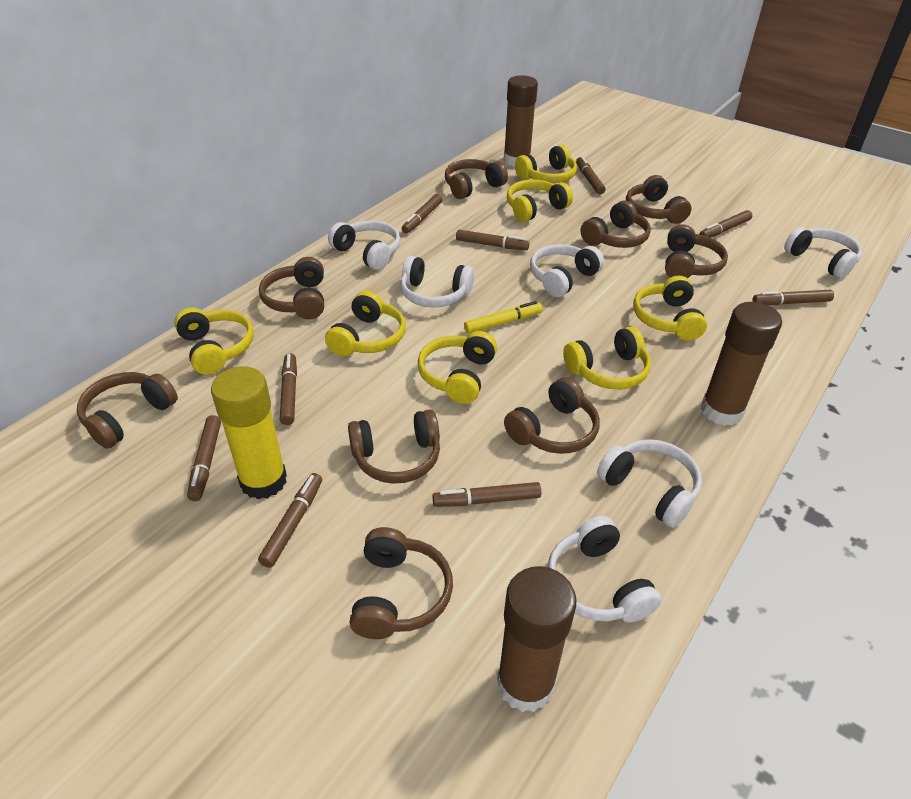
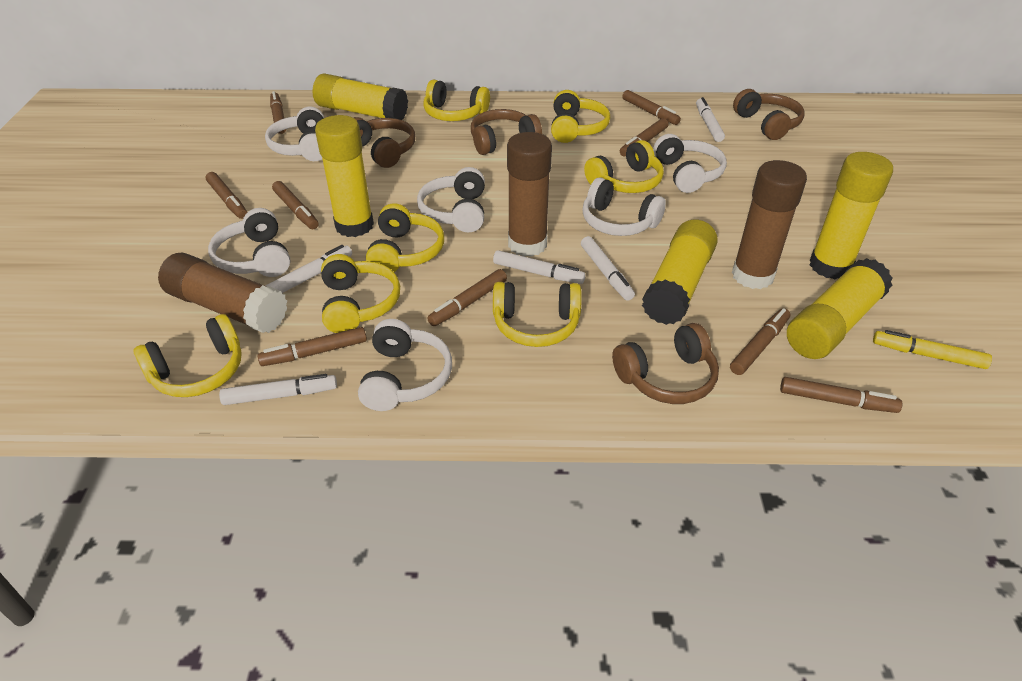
brown headphones: [77,372,178,449] [259,257,324,319] [348,409,440,484] [350,527,453,639] [445,159,508,199] [504,377,600,454] [580,201,651,248] [626,175,692,224] [665,225,728,278] = 9 -> [354,117,416,168] [471,109,542,155] [612,323,719,404] [733,89,805,140] = 4
white marker: none = 0 -> [219,374,337,405] [266,245,352,293] [493,250,586,284] [581,236,635,301] [696,97,725,142] = 5
yellow glue stick: [211,366,287,499] = 1 -> [313,73,408,120] [315,115,374,237] [642,220,718,325] [787,258,893,359] [810,152,893,279] = 5

